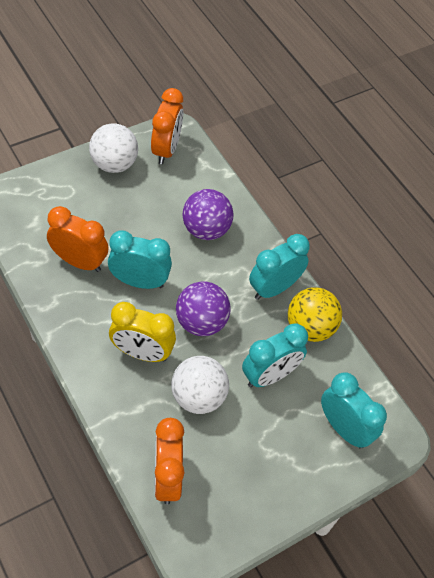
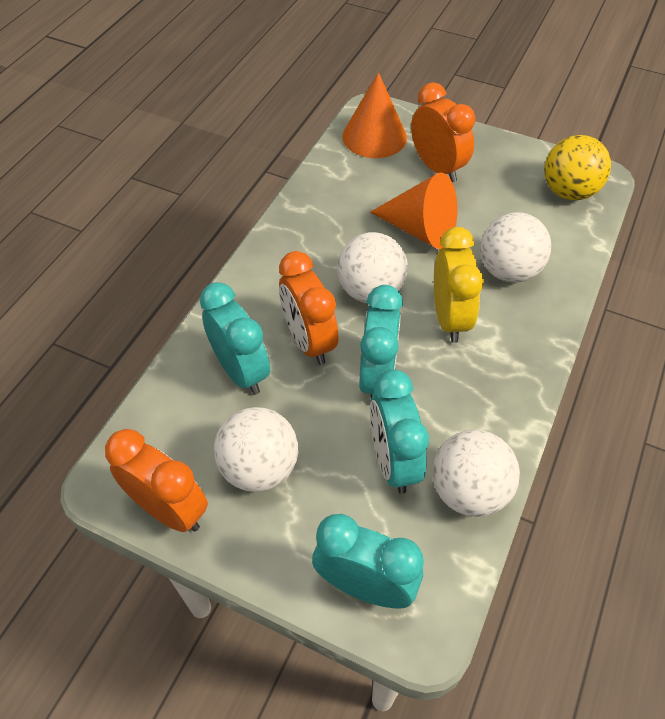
orange cone: none = 0 -> [343,72,407,158] [370,173,457,249] = 2
purple ball: [176,281,231,336] [182,189,233,240] = 2 -> none = 0
white ball: [89,123,138,173] [171,356,229,414] = 2 -> [214,407,298,492] [337,232,408,303] [432,430,520,517] [480,212,551,282] = 4

